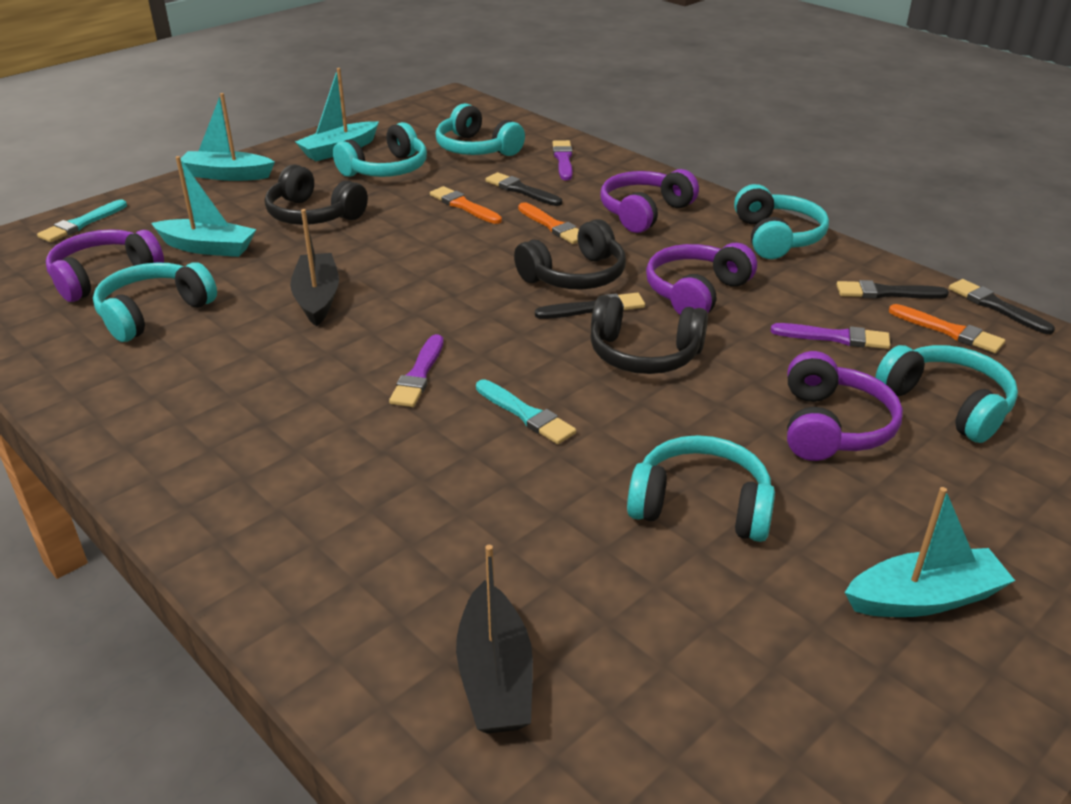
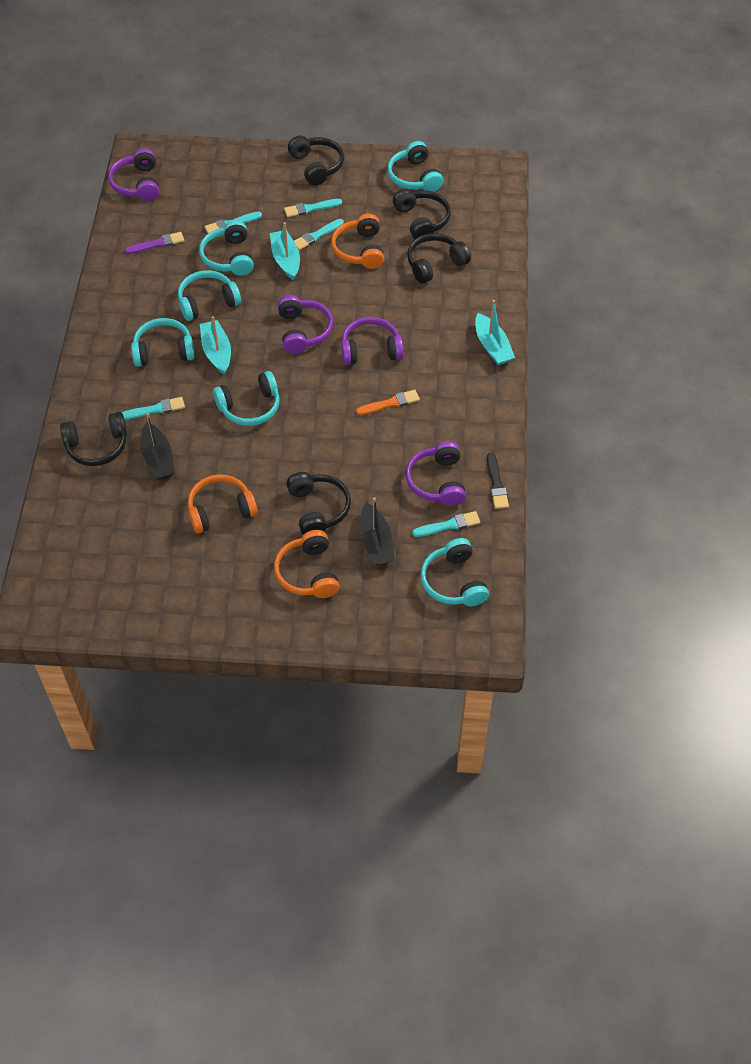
black brush: [485,172,562,206] [535,293,645,319] [836,280,949,299] [949,279,1055,334] = 4 -> [487,453,509,509] = 1
black headphones: [265,164,368,225] [514,219,626,290] [590,295,708,374] = 3 -> [60,412,127,466] [286,472,351,535] [288,136,344,186] [393,189,451,239] [407,233,471,284] = 5
orange brush: [430,186,502,224] [518,202,579,244] [889,304,1005,353] = 3 -> [356,390,420,415] = 1
orange headphones: none = 0 -> [188,474,258,533] [274,530,340,598] [331,214,384,269] = 3
purple brush: [389,334,444,407] [553,140,573,180] [771,323,890,349] = 3 -> [125,232,184,254] = 1
turquoise boat: [151,156,256,257] [180,93,275,181] [295,68,379,161] [844,487,1015,617] = 4 -> [200,316,231,375] [270,222,300,280] [475,300,515,365] = 3
turquoise brush: [37,199,127,242] [476,379,576,444] = 2 -> [122,397,185,420] [205,211,262,233] [284,199,342,217] [294,219,344,250] [412,511,480,537] = 5

